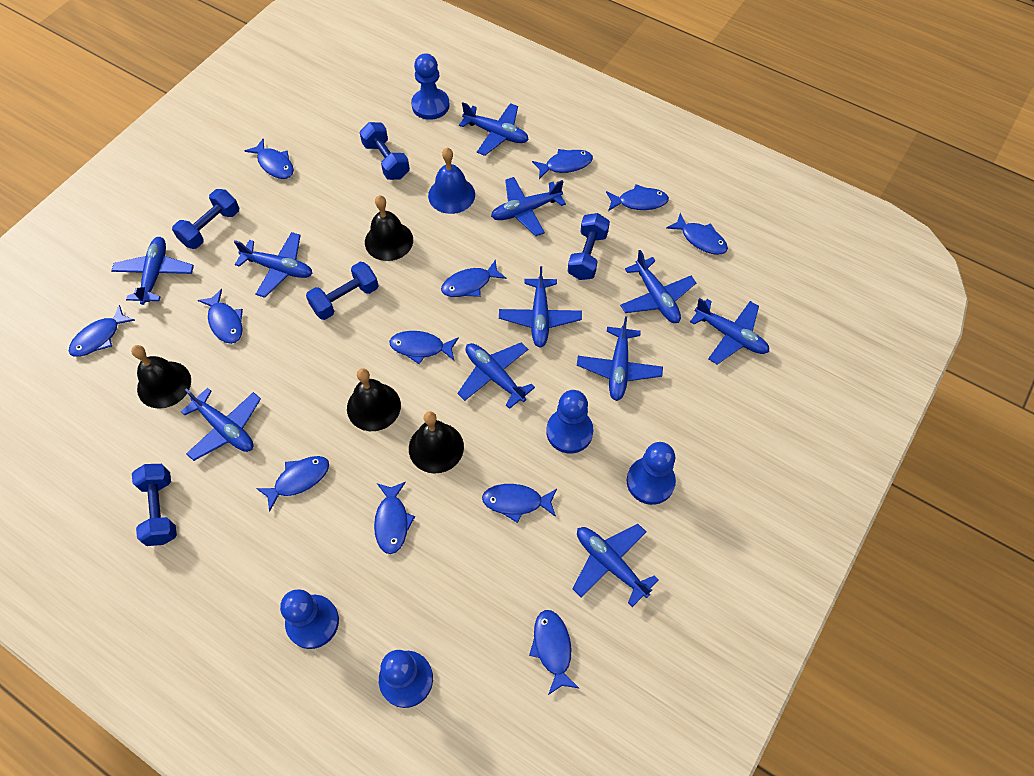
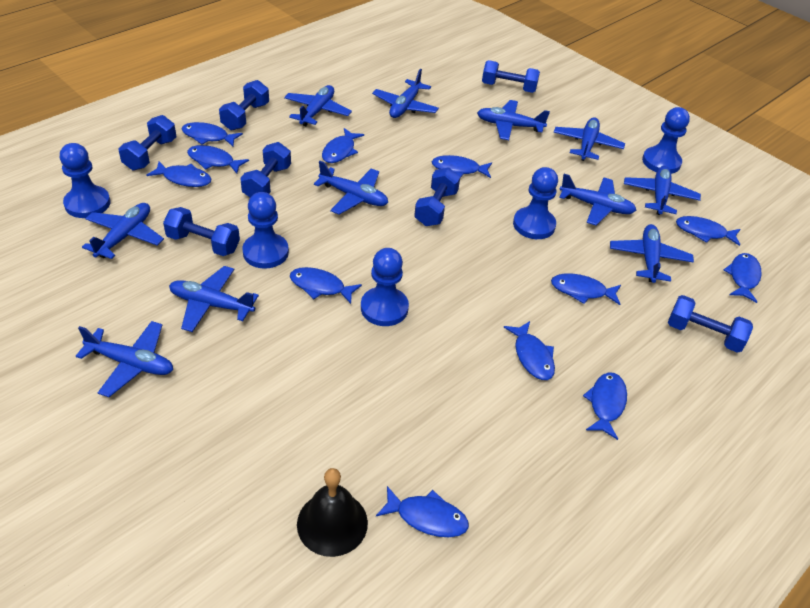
black bell: [131,345,191,409] [347,368,401,431] [365,195,413,261] [409,411,464,474] = 4 -> [297,468,368,557] = 1
blue bell: [428,148,475,214] = 1 -> none = 0
blue dumbbell: [132,464,177,546] [172,189,239,249] [306,262,379,320] [360,122,410,180] [568,213,610,280] = 5 -> [118,115,177,171] [163,207,240,256] [219,80,269,131] [240,142,291,198] [414,167,460,226] [482,60,540,93] [668,295,753,353] = 7

